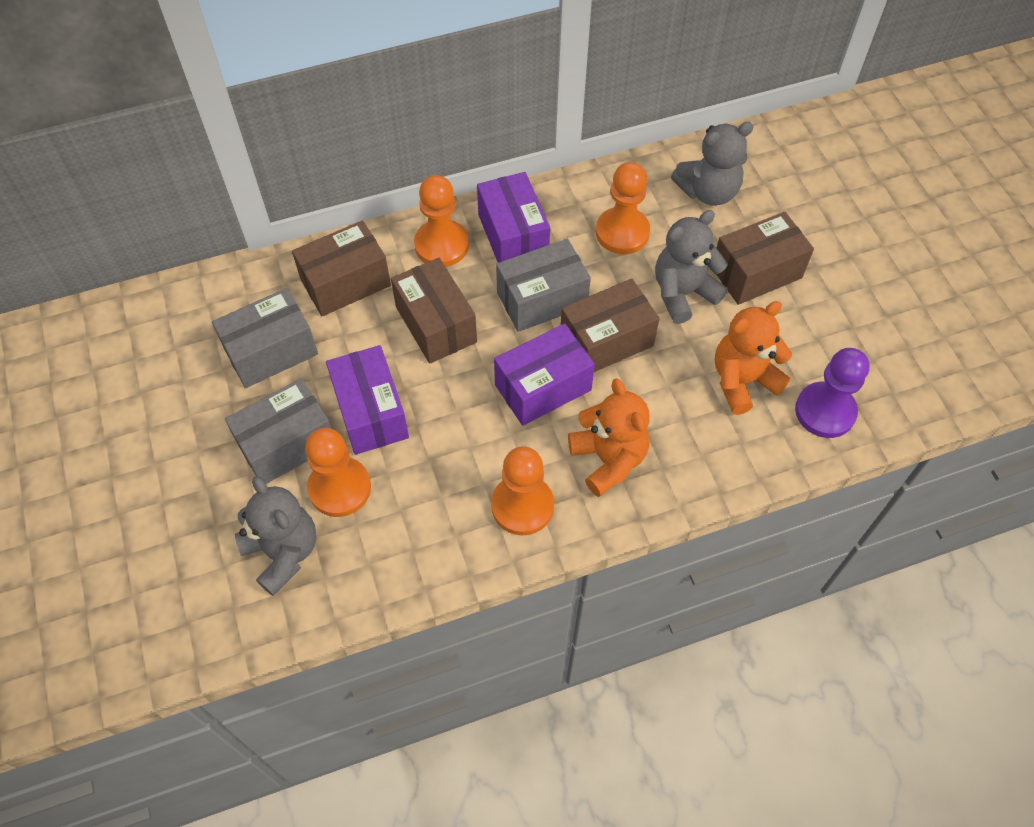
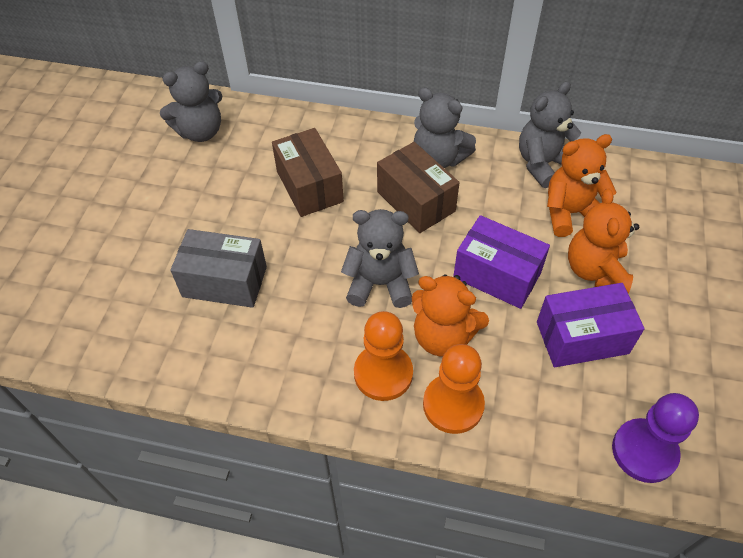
brown box: [292,220,391,316] [391,258,477,364] [560,279,659,372] [716,212,814,305] = 4 -> [272,128,344,217] [377,142,460,233] = 2
grey box: [212,288,318,388] [225,378,331,484] [496,239,591,332] = 3 -> [170,229,267,308] = 1
grey teddy bear: [235,476,316,596] [655,210,728,324] [671,122,754,206] = 3 -> [160,61,222,142] [341,209,419,308] [414,87,476,168] [519,81,581,188] = 4
orange pawn: [305,428,371,517] [414,175,469,267] [491,446,554,535] [596,162,650,254] = 4 -> [354,311,413,401] [423,344,485,434] = 2
orange teddy bear: [568,378,650,497] [715,301,792,415] = 2 -> [412,274,489,357] [547,134,616,237] [568,189,639,293] = 3
purple box: [326,345,409,455] [477,172,550,263] [494,323,595,426] = 3 -> [453,215,550,309] [537,283,645,367] = 2

